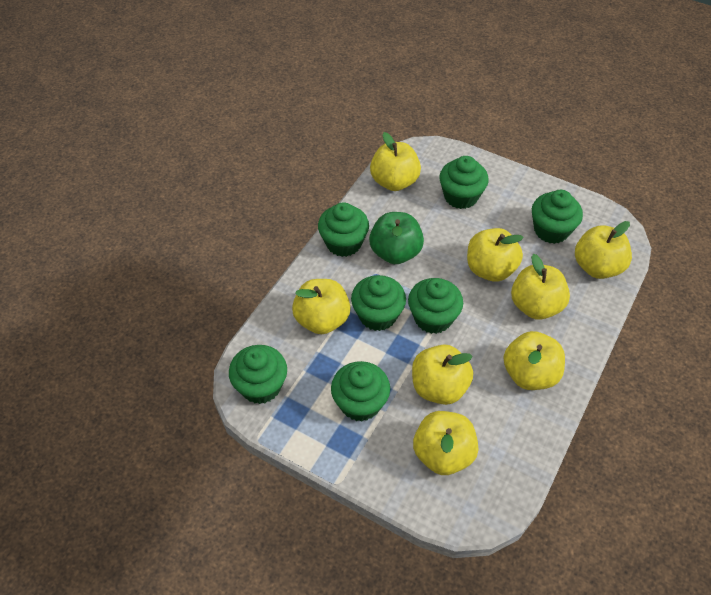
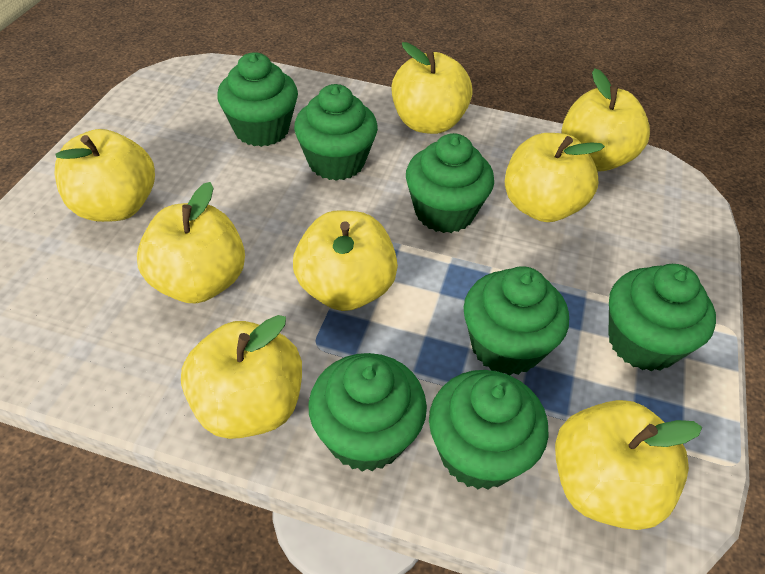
green apple: [369,212,424,264] = 1 -> none = 0

